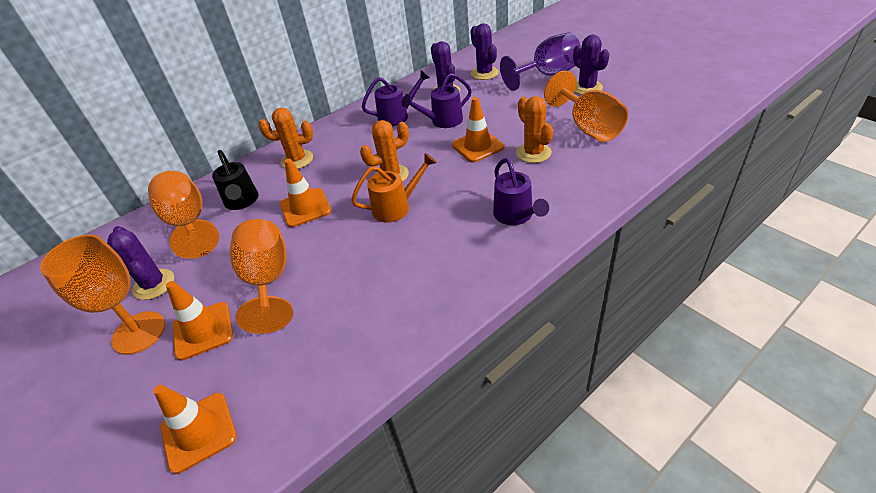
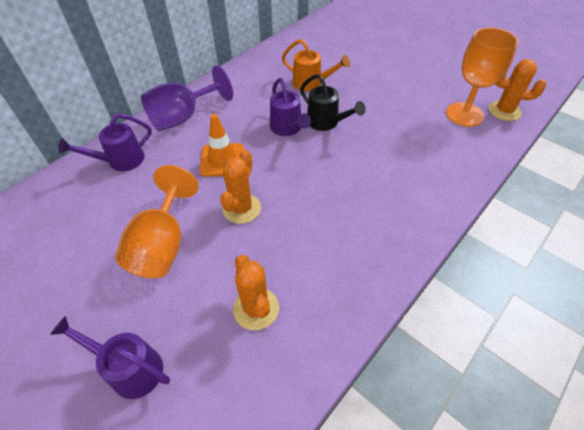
orange goblet: [40,234,165,355] [148,171,219,259] [230,219,293,334] [544,71,628,142] = 4 -> [115,165,199,278] [446,28,518,127] = 2
orange traffic cone: [154,385,237,474] [166,281,233,361] [280,159,331,227] [452,97,505,162] = 4 -> [200,114,245,177] = 1
purple cactus: [107,226,174,300] [431,41,460,93] [470,23,499,80] [573,34,610,95] = 4 -> none = 0

